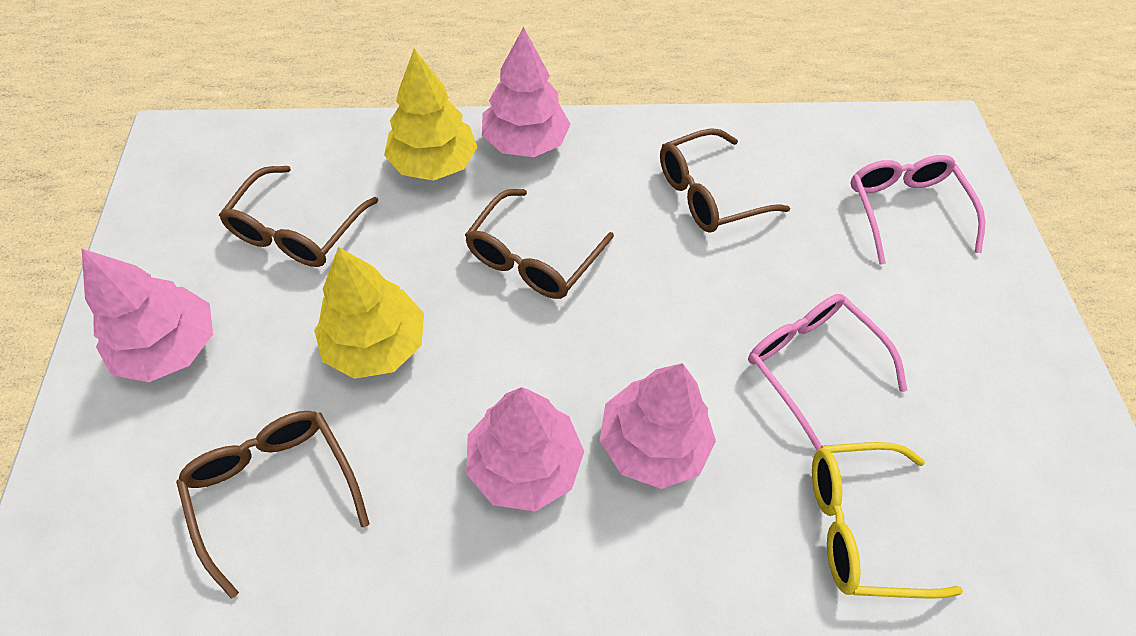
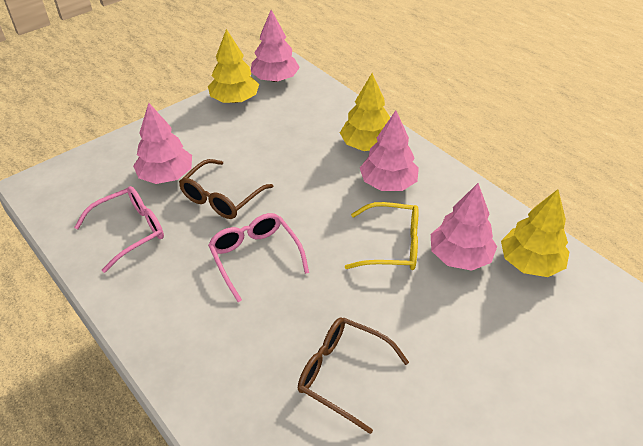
brown glasses: [176,411,369,599] [219,166,378,267] [465,189,614,299] [660,128,790,233] = 4 -> [179,159,273,219] [298,317,409,434] = 2
yellow tree: [314,247,424,379] [384,49,478,181] = 2 -> [208,29,259,103] [340,73,391,151] [501,189,569,277] = 3

